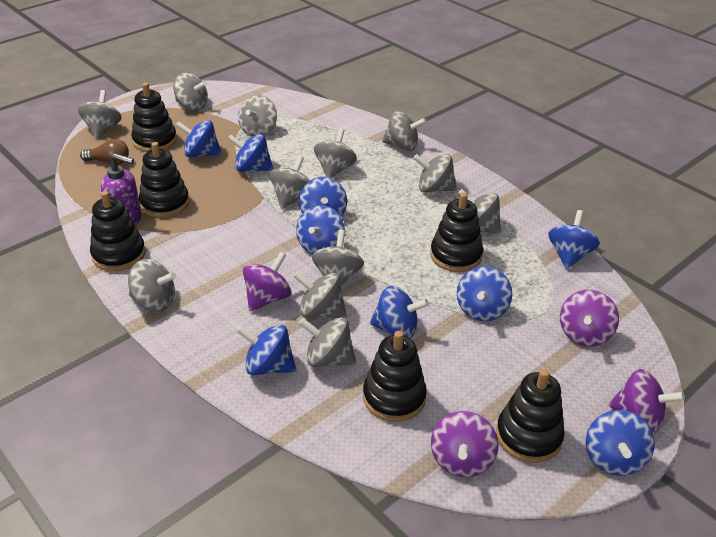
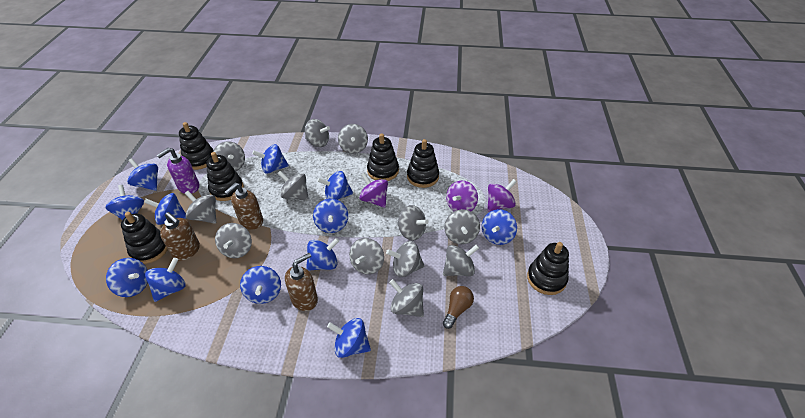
blue spinning top: [175,120,222,157] [228,134,273,172] [236,324,296,375] [296,205,345,254] [299,177,347,217] [370,286,429,339] [457,266,512,321] [548,210,600,269] [586,410,655,476] = 9 -> [105,185,144,220] [106,258,148,297] [127,158,158,191] [144,193,186,225] [145,258,186,302] [240,266,281,304] [252,144,289,174] [306,238,339,271] [313,199,348,233] [317,171,353,200] [327,318,371,358] [482,209,517,245] = 12
brown soap dispenser: none = 0 -> [160,212,200,261] [224,183,263,230] [285,253,318,311] = 3
purple spinning top: [243,252,291,311] [431,411,499,477] [560,290,619,346] [609,369,685,432] = 4 -> [359,173,388,208] [446,180,478,211] [487,179,517,212] = 3

